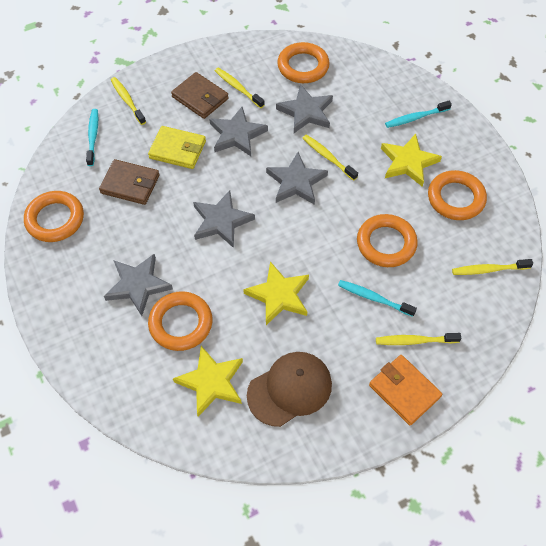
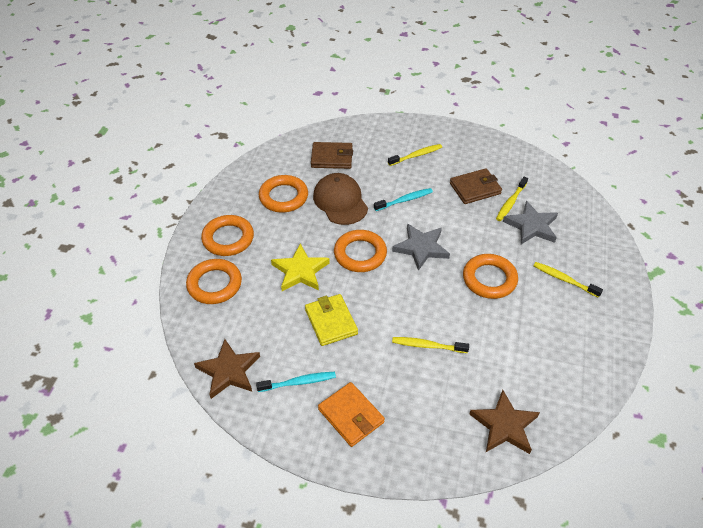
brown star: none = 0 -> [194,339,260,399] [469,390,540,454] = 2
grey star: [104,254,173,316] [193,190,255,248] [209,107,268,156] [266,152,328,205] [276,84,333,133] = 5 -> [392,224,450,271] [503,201,558,244] = 2
turquoise toothbrush: [86,109,98,166] [338,280,417,317] [385,101,452,128] = 3 -> [256,372,336,392] [374,188,433,211] = 2
yellow star: [173,346,243,417] [243,261,309,325] [381,134,442,187] = 3 -> [271,243,330,291] = 1
yellow toothbrush: [111,77,146,125] [215,68,264,108] [303,135,358,181] [376,333,461,345] [452,259,533,275] = 5 -> [388,144,442,166] [392,337,469,353] [496,177,528,221] [533,262,603,298] = 4

